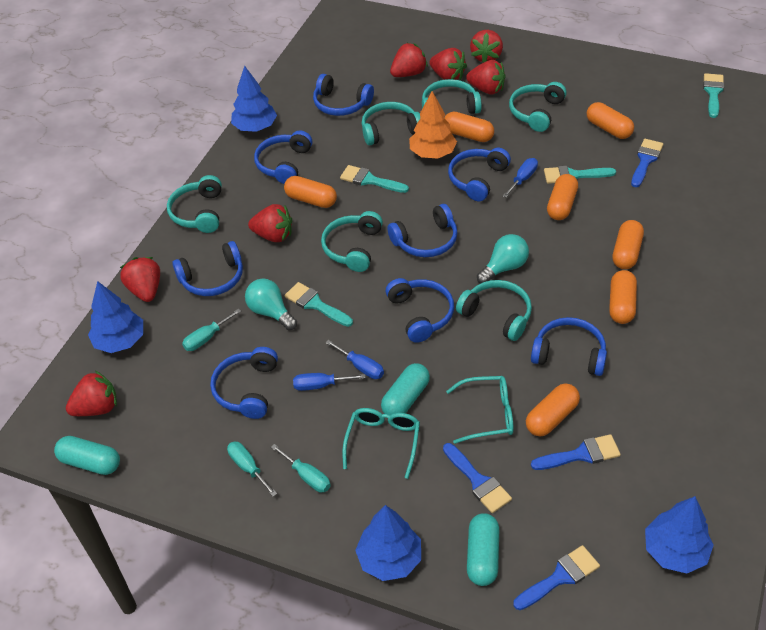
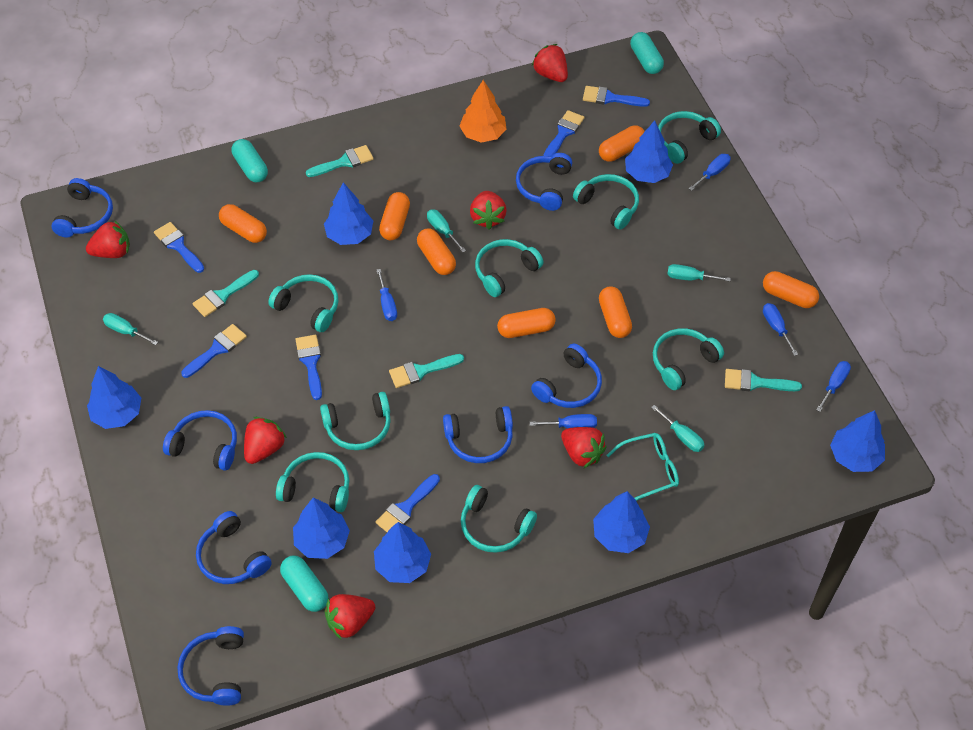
blue brush: [443,443,512,513] [513,545,600,610] [531,434,621,470] [631,139,663,187] = 4 -> [154,222,204,273] [181,324,247,378] [295,335,322,400] [376,474,440,532] [543,110,584,156] [583,86,650,107] = 6
blue headphones: [172,241,243,296] [210,347,278,419] [254,130,312,184] [313,74,374,116] [386,278,454,343] [387,204,458,257] [448,148,511,201] [531,317,607,376] = 8 -> [51,178,113,238] [163,410,237,471] [177,626,244,706] [196,511,272,584] [443,406,513,463] [516,153,572,211] [531,343,602,408] = 7
blue screwdriver: [293,373,366,391] [325,340,384,379] [503,158,538,198] = 3 -> [376,269,397,321] [530,414,597,428] [689,154,731,191] [763,303,798,356] [816,361,851,412] = 5
blue tree: [88,281,143,353] [231,66,277,132] [355,505,421,581] [645,496,713,574] = 4 -> [87,366,141,429] [293,497,350,559] [324,183,373,245] [374,522,431,583] [593,491,650,553] [625,120,673,183] [830,410,885,472] = 7
red strawberry: [66,371,117,416] [120,257,160,302] [248,204,292,242] [390,43,428,77] [429,48,467,80] [466,60,505,94] [470,30,503,63] = 7 -> [86,220,130,258] [244,417,287,464] [325,594,375,639] [470,191,507,229] [532,44,568,82] [561,427,607,468] = 6
turquoise glasses: [342,408,420,479] [446,376,513,444] = 2 -> [606,433,679,501] = 1
turquoise headphones: [167,175,222,233] [321,211,383,272] [361,102,420,145] [422,79,482,114] [456,280,532,341] [509,82,567,132] = 6 -> [268,274,338,332] [276,452,349,512] [320,392,391,450] [461,485,537,553] [475,239,543,297] [573,174,639,230] [653,328,724,390] [658,111,721,164] = 8
turquoise light bulb: [245,279,297,330] [477,234,529,284] = 2 -> none = 0
turquoise screwdriver: [182,308,241,351] [227,441,277,497] [271,444,331,493] = 3 -> [103,313,158,345] [427,209,466,253] [651,405,705,452] [667,264,731,282] = 4

